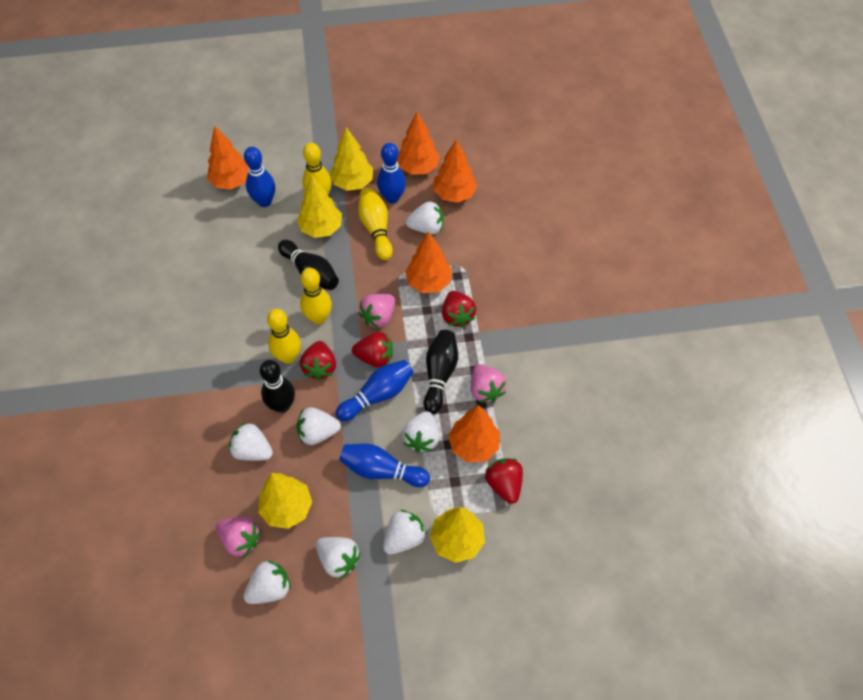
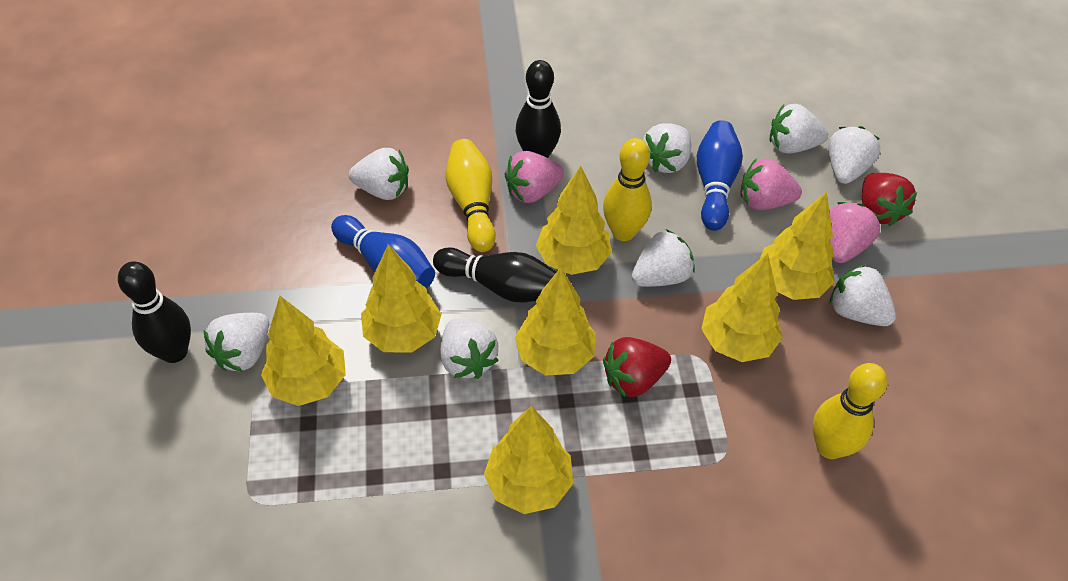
blue bowling pin: [244,147,275,207] [336,360,414,421] [339,444,430,487] [377,143,406,204] = 4 -> [331,215,435,288] [697,120,743,231] = 2
orange tree: [207,126,248,190] [397,112,440,175] [405,231,452,293] [433,139,477,203] [448,405,500,463] = 5 -> none = 0
red strawberry: [300,341,336,381] [352,332,393,367] [442,291,476,328] [485,458,523,504] = 4 -> [603,337,671,397] [862,173,918,226] = 2
white strawberry: [229,422,273,461] [244,560,291,604] [297,408,341,445] [316,537,361,579] [383,510,427,554] [402,411,439,452] [406,201,444,234] = 7 -> [204,313,269,372] [349,148,409,200] [441,319,499,379] [632,229,695,287] [643,123,691,173] [770,104,828,153] [828,126,880,184] [830,264,896,326] = 8
yellow bowling pin: [267,309,301,364] [300,268,332,324] [302,143,332,196] [358,188,393,260] = 4 -> [446,139,496,252] [603,138,652,241] [813,363,887,459] = 3
yellow tree: [258,473,312,529] [297,175,342,238] [330,127,373,191] [430,507,485,563] = 4 -> [261,296,346,406] [361,244,442,352] [484,406,573,514] [515,267,596,376] [536,166,612,275] [701,253,782,362] [760,192,835,300] = 7

